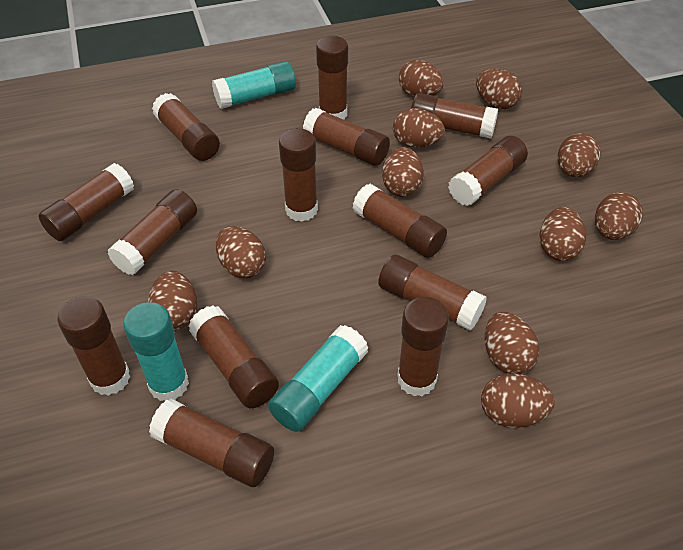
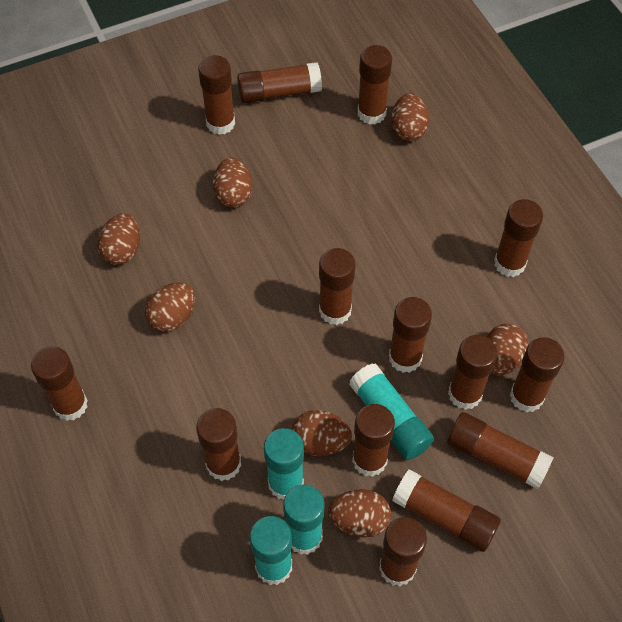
brown egg: [148,271,197,330] [216,226,266,278] [382,147,423,197] [393,108,445,148] [399,60,444,97] [476,69,522,109] [481,374,555,428] [485,312,539,374] [540,207,586,261] [558,133,600,177] [595,192,643,240] = 11 -> [97,214,140,265] [145,282,195,332] [213,158,252,208] [292,410,352,456] [328,489,391,538] [391,93,429,141] [487,324,529,376] = 7
turquoise glue stick: [123,302,189,401] [212,61,296,109] [268,325,369,432] = 3 -> [249,516,292,585] [264,428,304,500] [283,484,325,555] [349,363,434,460] = 4

